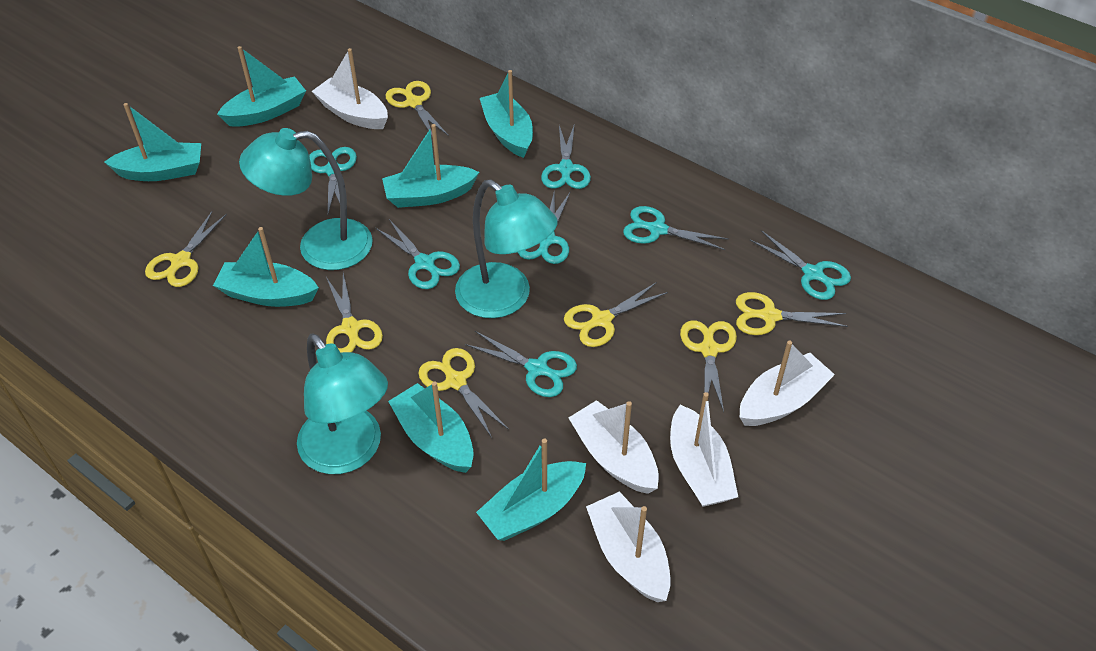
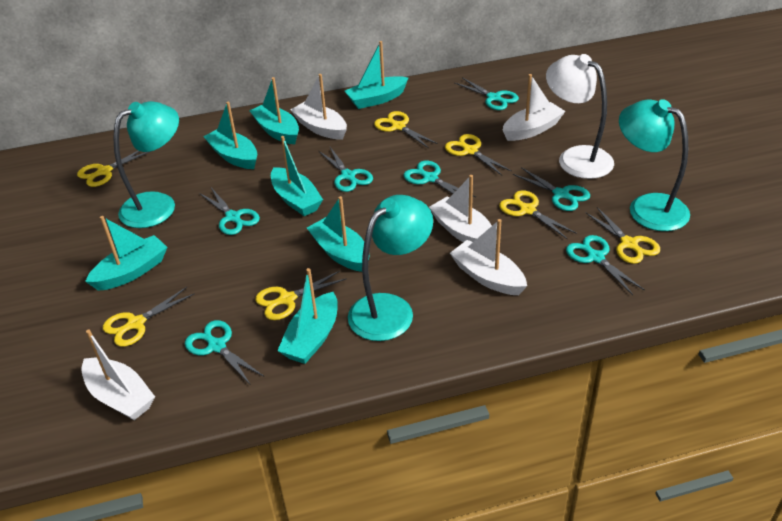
white lamp: none = 0 -> [546,54,614,179] = 1

